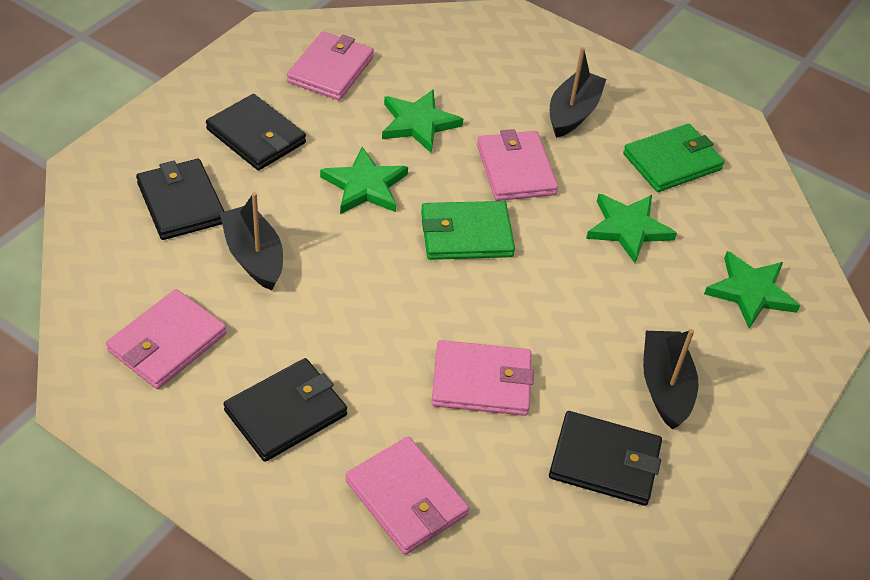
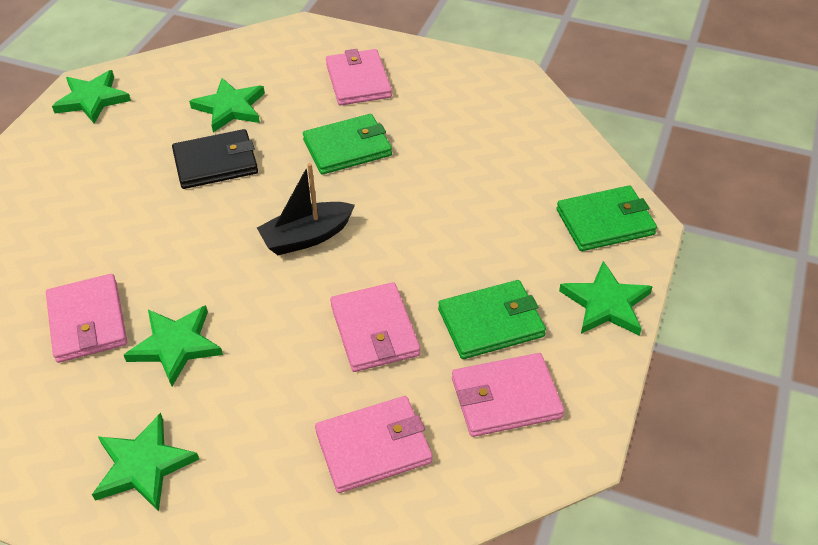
black boat: [220,192,283,290] [550,47,606,138] [643,329,698,430] = 3 -> [257,163,355,255] = 1
black wallet: [136,159,225,240] [206,94,306,171] [224,358,347,462] [549,411,662,506] = 4 -> [172,129,258,189] = 1
green star: [320,147,408,214] [382,89,463,153] [586,194,677,263] [704,251,800,329] = 4 -> [52,70,131,124] [92,413,199,512] [124,305,223,386] [189,78,265,133] [559,261,653,336] = 5
green wallet: [421,201,515,260] [623,124,724,192] = 2 -> [303,114,392,175] [438,280,546,359] [556,185,657,251] = 3

